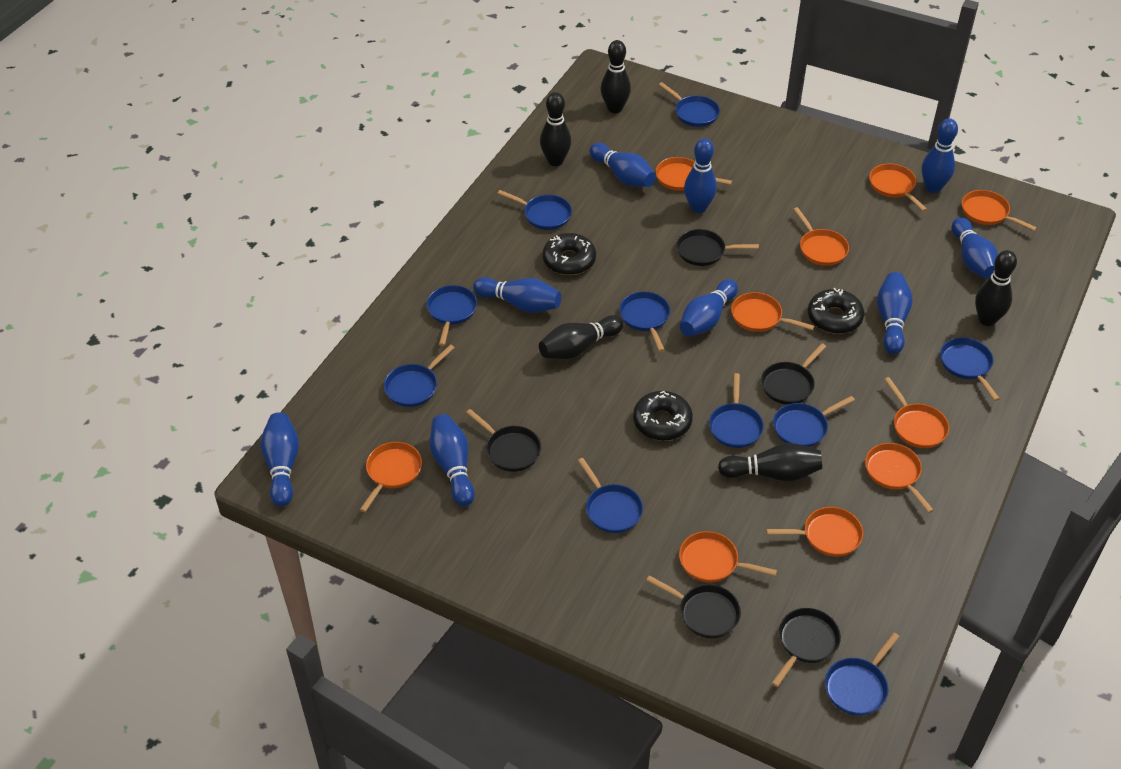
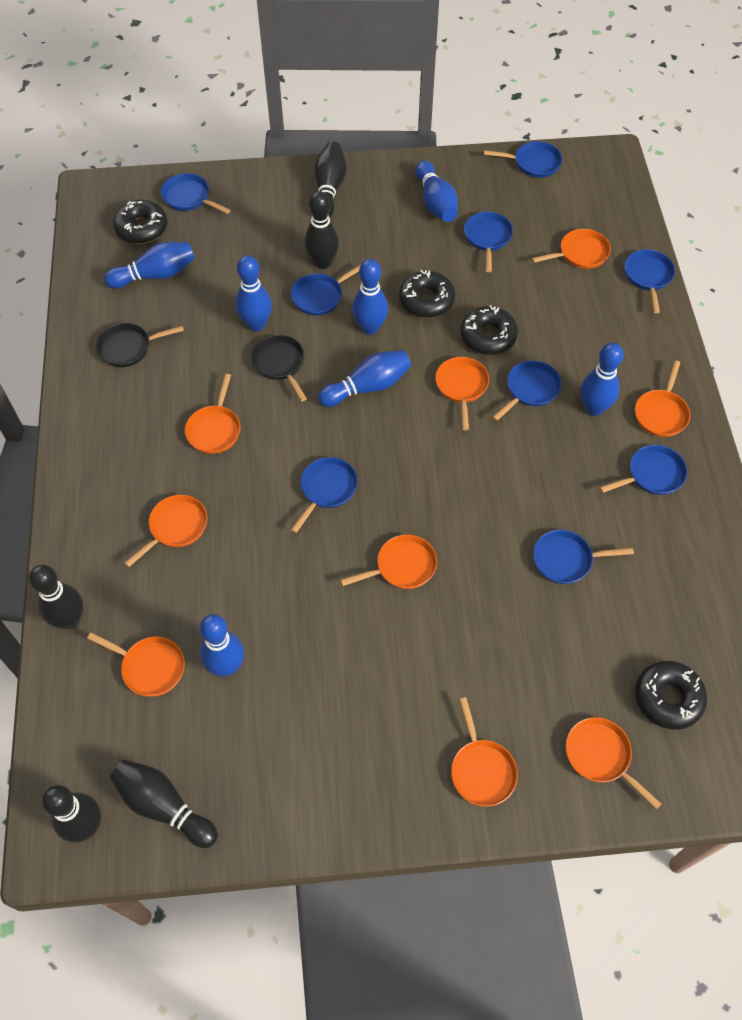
black donut: [543,233,596,275] [633,391,693,441] [808,288,864,334] = 3 -> [113,200,168,244] [399,270,455,318] [460,305,518,355] [635,661,707,730] = 4
black pan: [466,409,541,472] [646,575,741,639] [676,229,759,266] [761,343,826,405] [772,608,841,687] = 5 -> [96,323,184,367] [251,335,307,401] = 2
blue bowling pin: [260,412,299,507] [430,414,475,506] [473,277,561,313] [589,143,656,187] [680,279,738,336] [684,138,717,213] [877,272,913,354] [922,119,958,193] [952,217,998,279] = 9 -> [104,242,195,289] [199,614,244,676] [235,255,272,332] [318,350,411,407] [352,259,388,335] [415,160,458,222] [580,343,624,416] = 7
blue pan: [384,344,455,407] [426,285,477,346] [497,190,572,230] [578,458,643,533] [619,292,670,352] [659,82,720,127] [709,373,764,448] [773,396,855,447] [825,632,900,716] [940,338,1000,401] = 10 -> [161,173,230,214] [291,264,361,315] [291,457,358,533] [464,212,513,272] [484,141,562,178] [492,360,562,421] [533,530,634,584] [600,445,688,495] [624,249,675,313] = 9
orange pan: [360,442,422,512] [656,157,732,191] [679,531,777,582] [731,292,815,332] [766,507,863,557] [793,207,849,266] [865,443,934,513] [869,164,927,212] [884,377,949,448] [962,190,1037,231] = 10 -> [87,632,185,697] [124,495,207,567] [185,374,240,454] [340,534,437,589] [435,357,489,430] [451,697,518,806] [532,229,611,269] [566,717,661,810] [635,360,690,437] = 9

